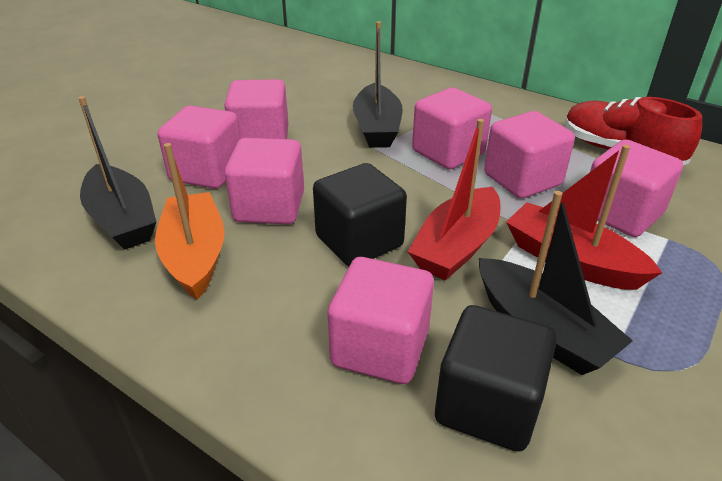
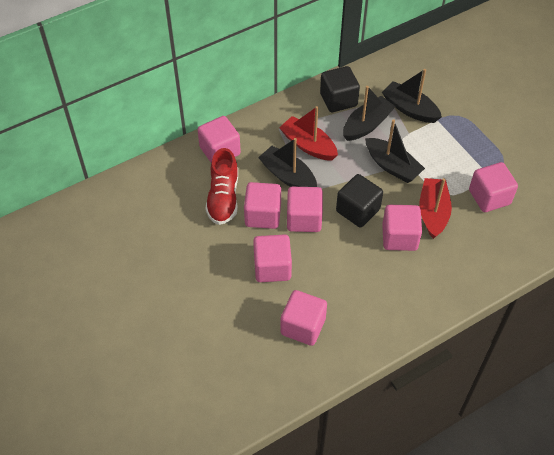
black boat: [79,96,156,250] [353,21,403,148] [479,191,633,375] = 3 -> [258,138,317,187] [343,86,396,141] [365,119,425,183] [382,69,442,123] = 4
orange boat: [155,143,225,300] = 1 -> none = 0

